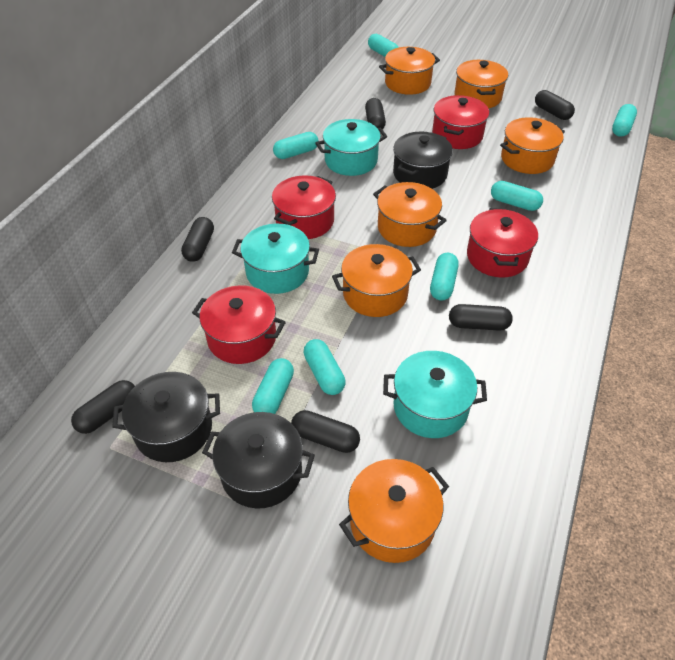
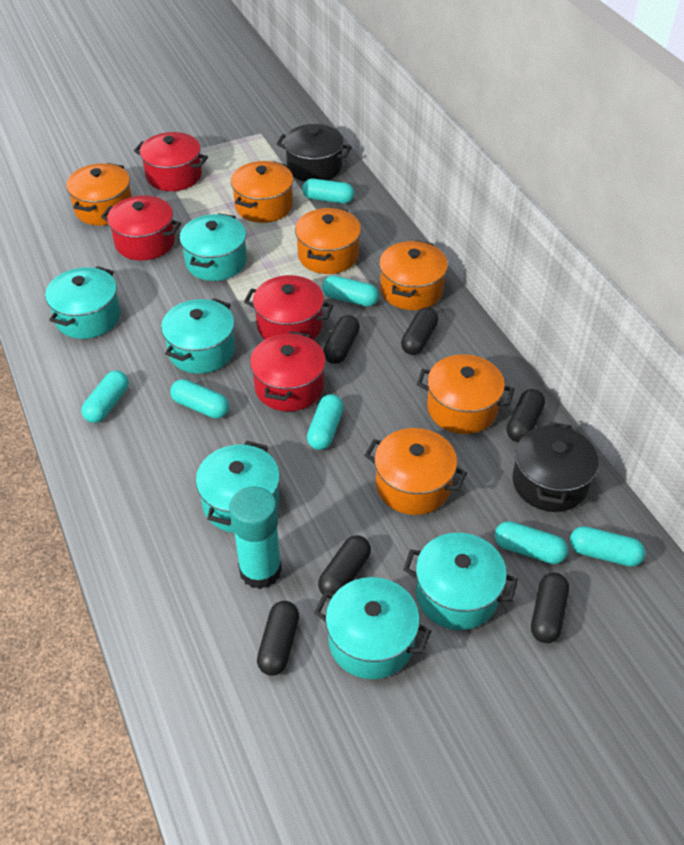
black pot: [112,372,220,462] [202,412,315,509] [393,131,453,189] = 3 -> [277,124,352,181] [512,422,599,512] = 2
turquoise glue stick: none = 0 -> [229,486,282,589] = 1
turquoise pot: [232,224,319,294] [315,119,387,176] [383,351,487,438] = 3 -> [45,266,121,339] [161,298,235,374] [179,213,247,281] [196,441,280,533] [314,577,431,679] [403,533,518,630] = 6

